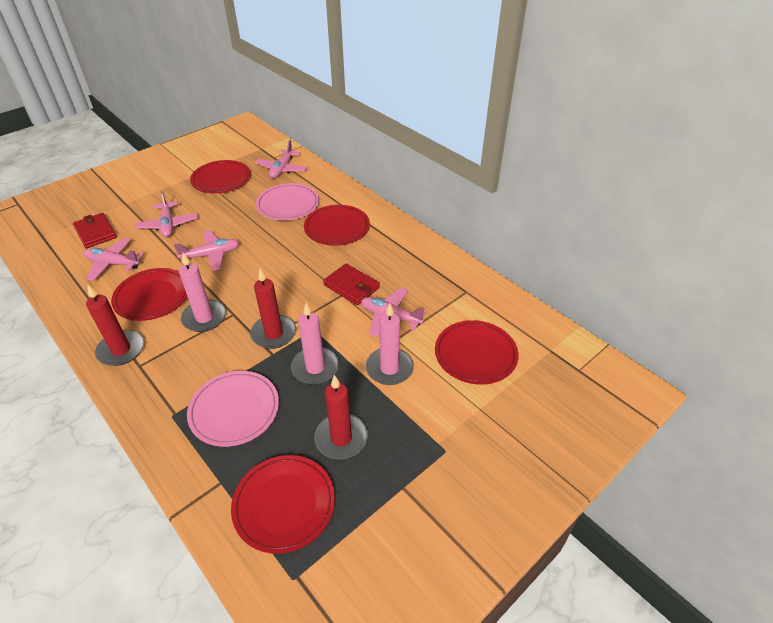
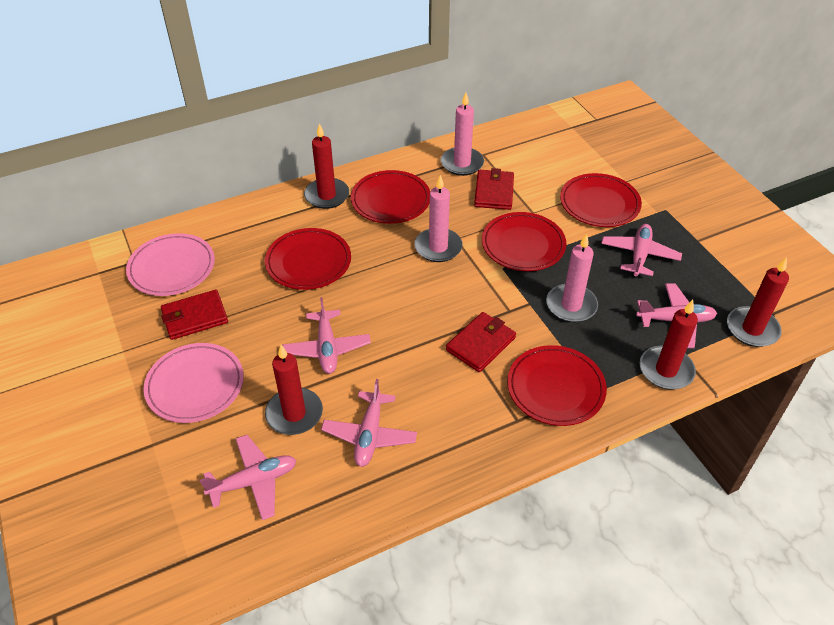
red candle: [86,285,144,366] [250,269,296,349] [314,375,368,459] = 3 -> [265,345,323,435] [304,123,349,209] [640,300,698,390] [727,257,789,347] = 4
red wallet: [73,213,117,249] [323,264,380,305] = 2 -> [161,290,228,340] [446,312,516,372] [474,168,514,210] = 3

